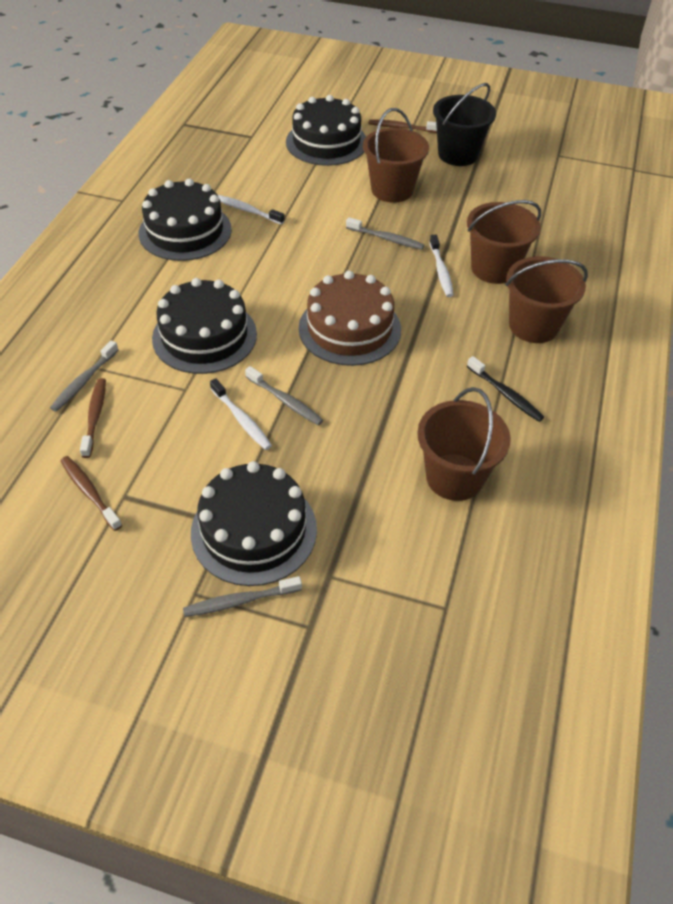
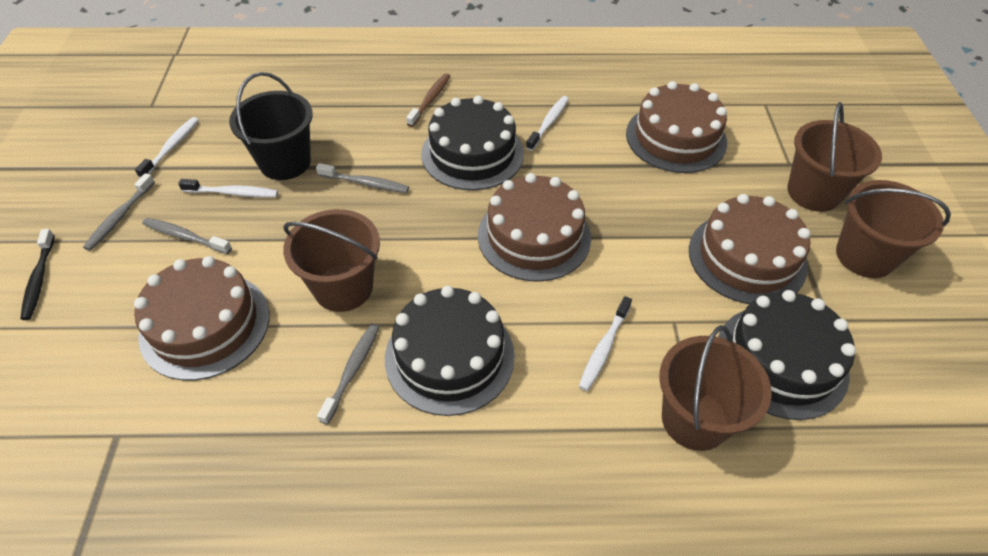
black cake: [139,179,232,261] [152,278,257,374] [191,461,317,586] [286,95,366,166] = 4 -> [385,286,515,416] [421,96,524,190] [718,290,856,420] = 3
brown cake: [298,271,401,366] = 1 -> [134,256,270,381] [478,173,591,282] [626,81,727,173] [689,194,811,304] = 4
brown toothbrush: [61,456,122,531] [80,378,106,458] [369,120,437,133] = 3 -> [406,73,450,127] = 1
white toothbrush: [210,379,272,450] [218,195,285,225] [430,235,453,297] = 3 -> [135,117,199,178] [178,179,278,197] [526,96,569,151] [579,296,632,391] = 4

